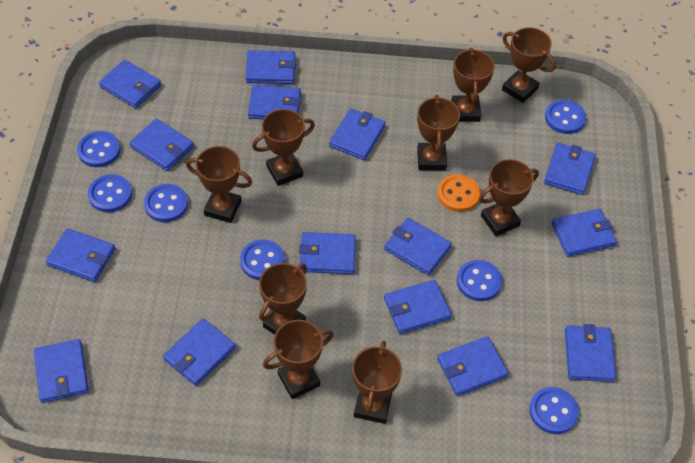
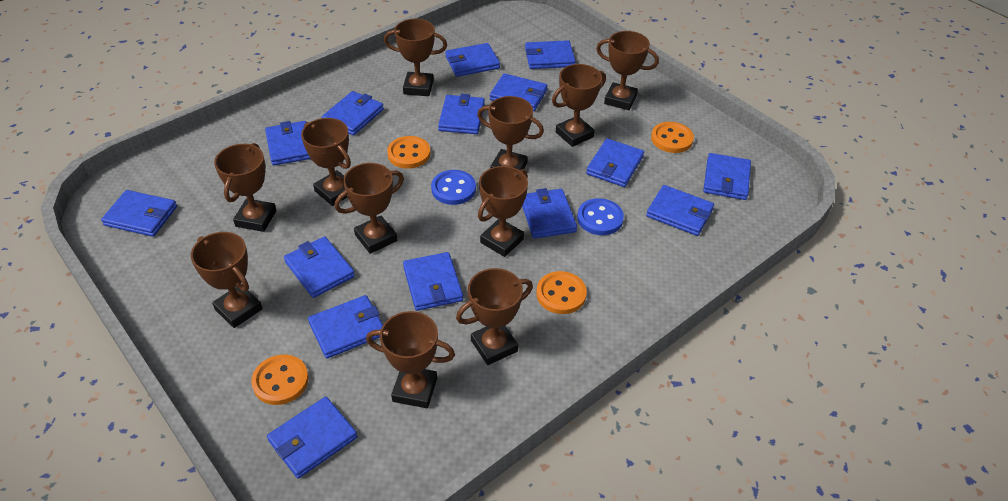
blue button: [77,131,120,167] [88,174,132,212] [144,184,188,222] [240,239,285,280] [457,260,502,301] [529,387,579,434] [545,100,586,134] = 7 -> [431,170,476,205] [577,198,624,235] = 2
brown trophy: [186,146,252,223] [252,109,315,186] [259,263,307,335] [263,320,334,399] [352,341,402,424] [417,95,460,171] [451,48,495,122] [479,159,539,236] [502,27,556,103] = 9 -> [191,232,263,328] [214,143,276,232] [301,118,351,206] [335,163,404,254] [366,311,455,408] [384,19,447,96] [456,268,533,365] [477,96,544,170] [478,166,528,257] [552,64,606,147] [596,31,659,110] = 11
orange button: [437,174,480,212] = 1 -> [251,355,309,405] [387,136,430,169] [536,271,587,314] [651,122,694,153] = 4

